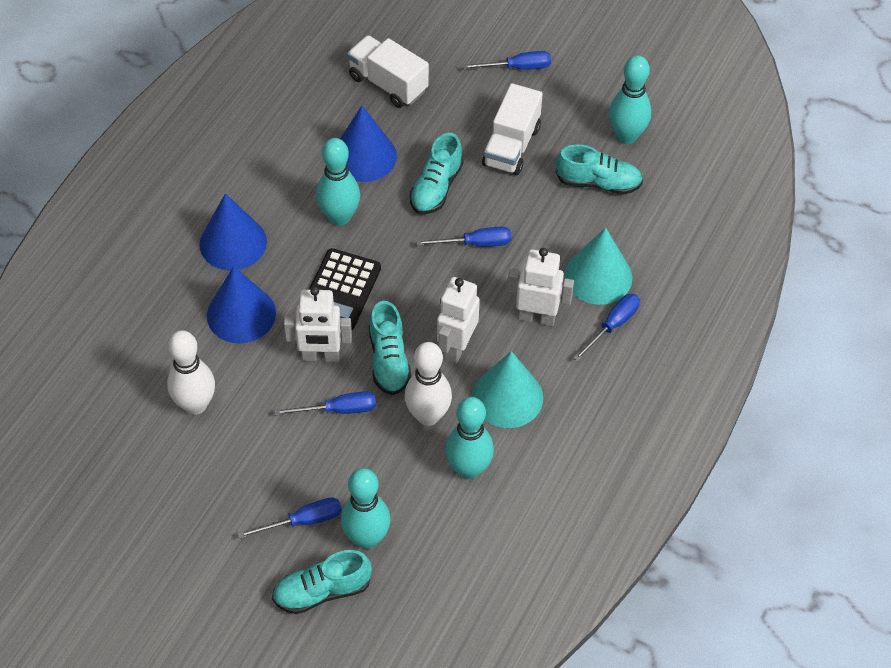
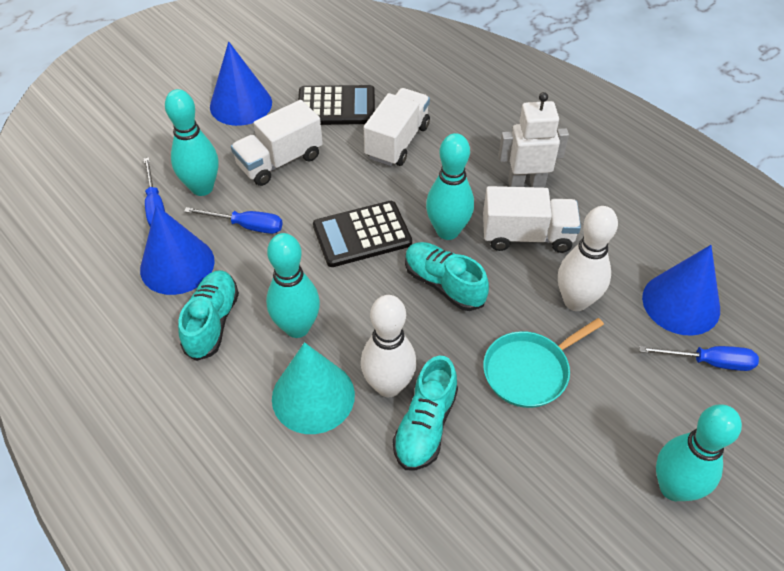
black calculator: [309,248,381,330] = 1 -> [298,85,375,125] [313,201,412,267] = 2
blue screwdriver: [238,497,342,539] [274,391,376,415] [416,227,512,247] [463,51,551,70] [573,294,640,361] = 5 -> [144,157,165,227] [184,207,283,234] [639,346,759,371] = 3
turquoise cone: [472,351,543,428] [564,228,632,305] = 2 -> [272,342,355,434] = 1
turquoise pan: none = 0 -> [483,318,604,408] = 1
turquoise shoe: [272,550,372,614] [369,301,411,395] [410,133,464,214] [556,144,643,195] = 4 -> [178,270,239,361] [393,356,458,471] [405,242,489,311] = 3
white robot: [284,287,352,362] [437,277,480,363] [507,248,574,326] = 3 -> [499,92,569,188] = 1
white truck: [347,35,429,108] [482,83,543,175] = 2 -> [231,100,323,186] [363,88,430,166] [483,186,581,253] = 3

